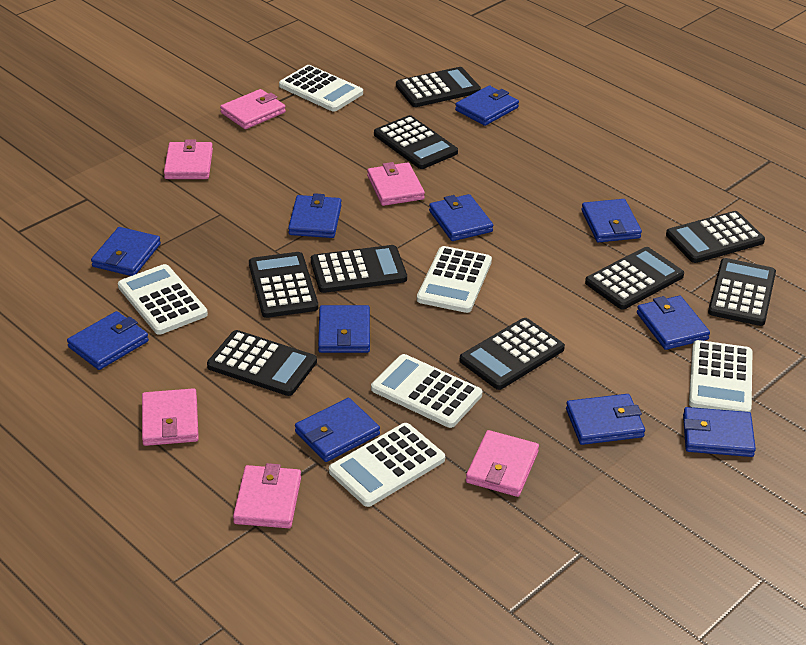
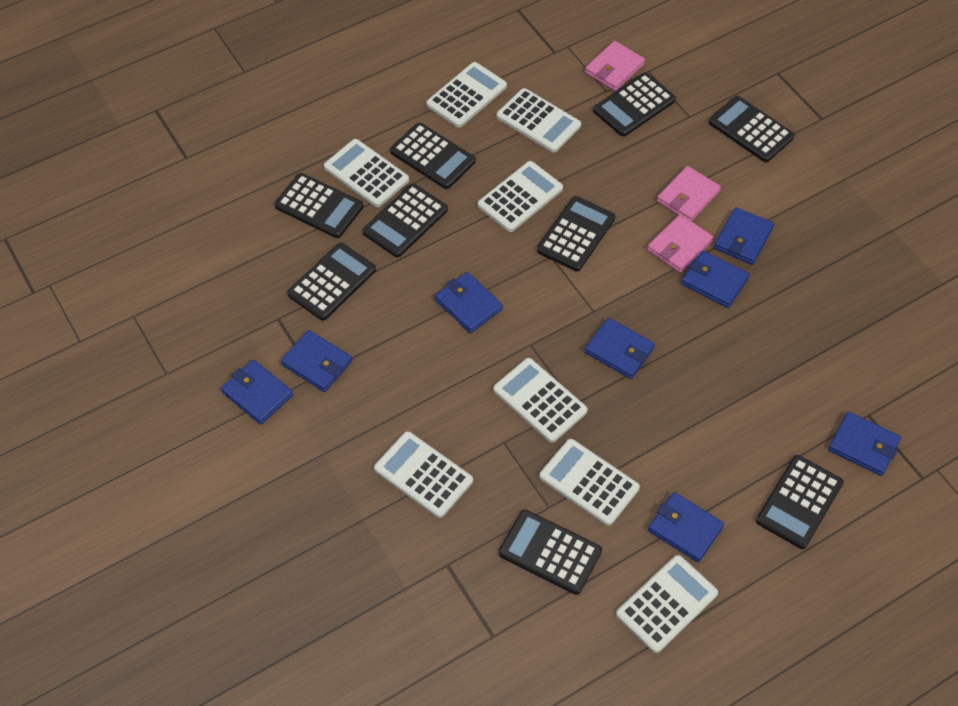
blue wallet: [67,311,149,370] [91,227,161,276] [288,193,341,238] [295,398,380,462] [318,305,370,353] [429,194,493,241] [455,85,519,126] [566,394,645,445] [581,199,642,242] [637,296,710,350] [683,407,756,457] = 11 -> [221,360,293,424] [281,330,352,392] [435,272,503,333] [585,318,655,379] [648,492,724,562] [681,251,749,308] [714,207,774,265] [828,412,901,476] = 8
pink wallet: [142,388,199,446] [164,139,213,179] [220,89,286,129] [233,463,301,528] [367,162,425,206] [466,430,539,497] = 6 -> [585,41,645,91] [647,214,713,273] [657,166,721,222] = 3
white calculator: [118,264,208,335] [279,65,363,112] [329,423,445,507] [371,354,482,428] [417,246,492,313] [689,340,753,413] = 6 -> [324,139,409,207] [374,431,473,518] [426,62,507,128] [478,161,563,232] [493,358,588,443] [497,88,581,153] [539,439,640,526] [616,555,718,653] = 8

